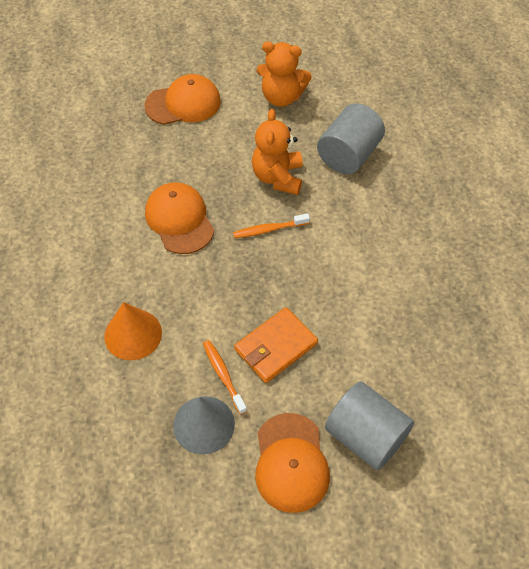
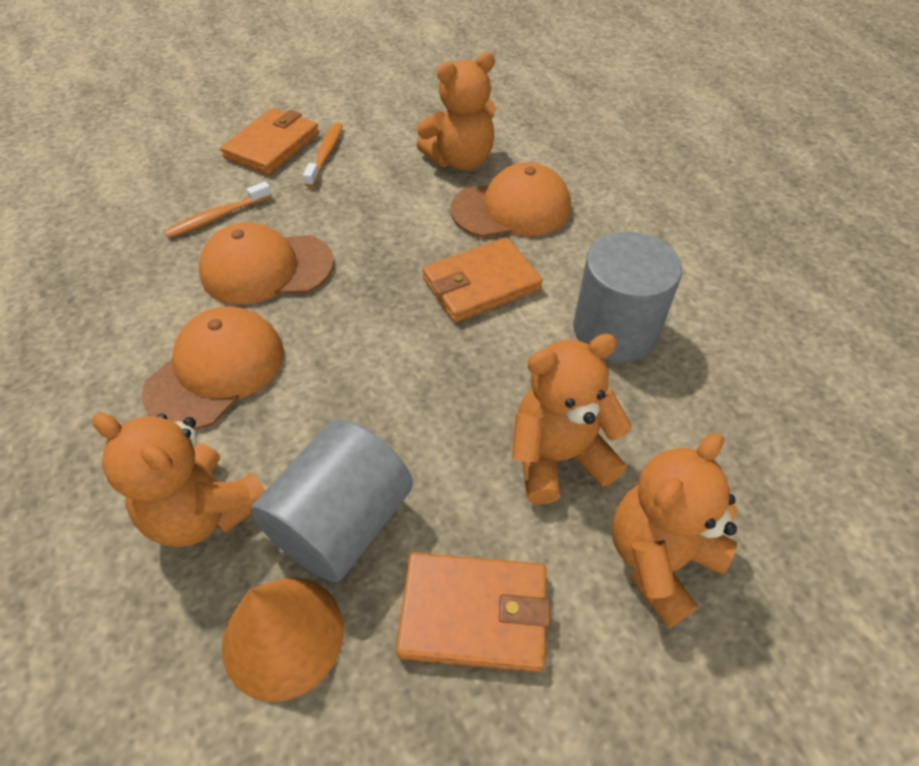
grey cone: [173,396,235,454] = 1 -> none = 0
orange teddy bear: [252,109,303,195] [257,42,312,107] = 2 -> [92,412,266,547] [417,52,496,170] [512,334,632,504] [612,433,737,628] = 4
orange wallet: [234,307,318,383] = 1 -> [220,108,319,175] [396,552,550,672] [422,237,543,322] = 3

